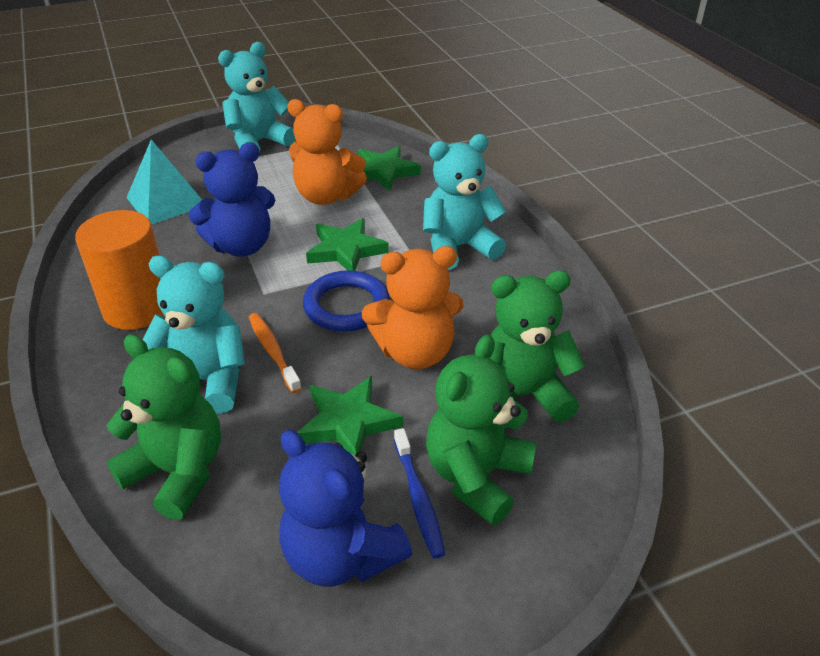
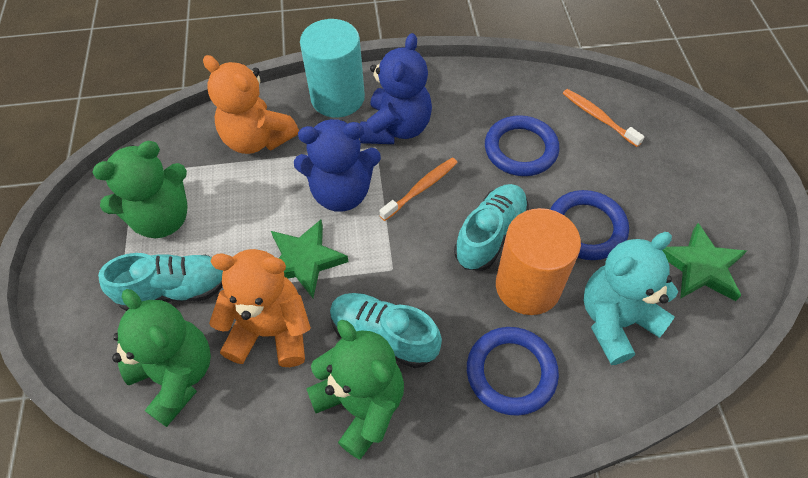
blue ring: [303,270,390,332] = 1 -> [467,327,559,416] [485,115,559,176] [550,190,629,260] = 3
blue toothbrush: [394,428,445,558] = 1 -> none = 0
green star: [297,376,403,455] [306,218,389,271] [358,146,421,191] = 3 -> [271,220,349,298] [662,223,747,301] = 2
orange toothbrush: [249,313,302,393] = 1 -> [379,158,458,221] [563,89,645,147] = 2
turquoise cylinder: none = 0 -> [300,19,365,118] = 1
turquoise pyramid: [127,140,202,224] = 1 -> none = 0
turquoise shoe: none = 0 -> [98,253,223,311] [330,293,442,368] [454,184,529,271] = 3
turquoise teddy bear: [143,256,245,413] [218,42,296,153] [423,134,507,270] = 3 -> [583,232,678,365] = 1

